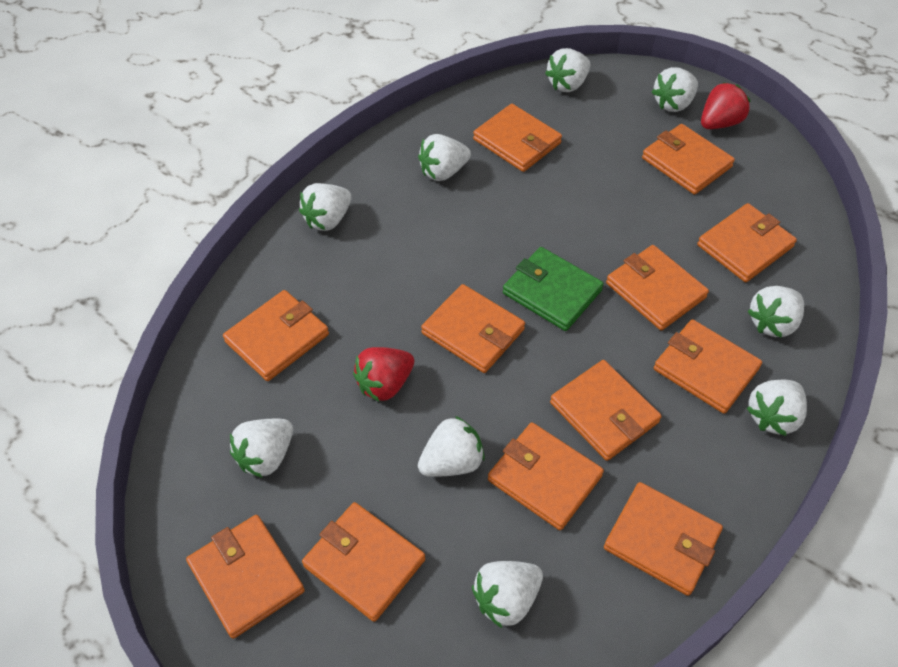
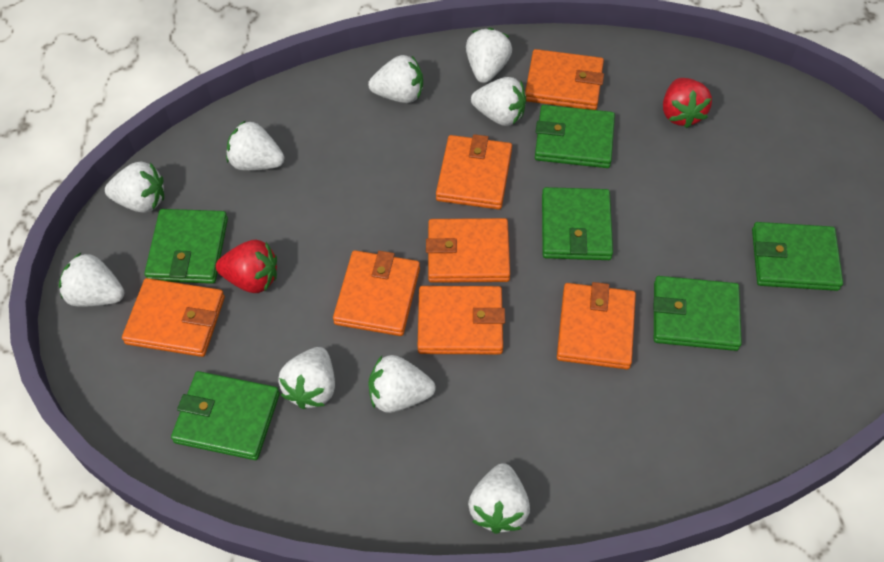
green wallet: [503,247,604,331] = 1 -> [144,209,228,284] [171,371,280,460] [535,105,615,168] [542,187,613,260] [654,276,742,351] [752,222,843,291] = 6
orange wallet: [186,515,305,639] [223,290,329,381] [302,502,425,622] [421,284,525,373] [473,104,562,172] [488,422,604,530] [550,360,662,461] [604,482,723,596] [606,245,709,330] [642,124,735,195] [654,319,762,414] [697,203,797,282] = 12 -> [122,278,225,357] [333,250,420,336] [418,286,505,354] [426,218,510,283] [436,134,512,210] [525,49,604,110] [557,282,636,369] = 7

